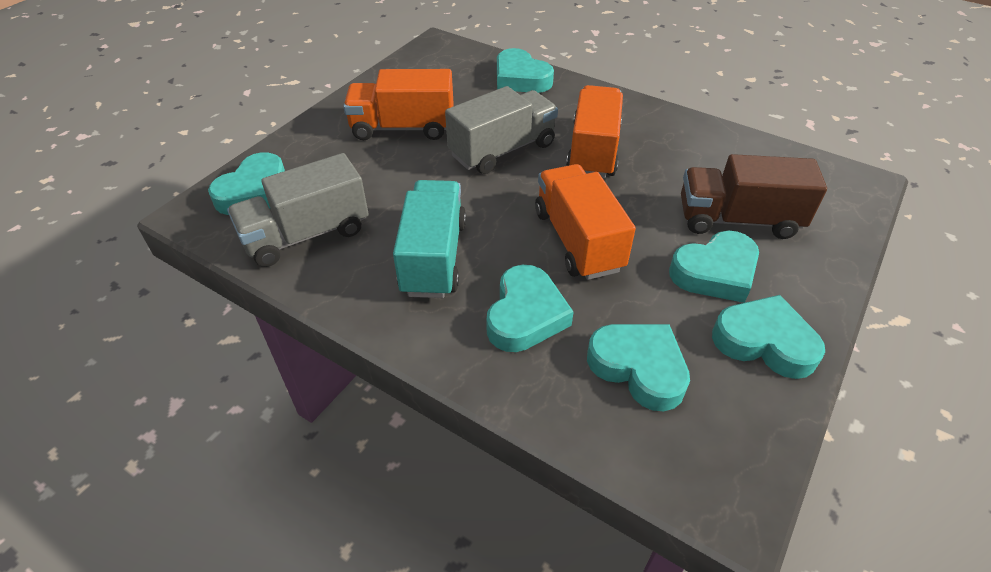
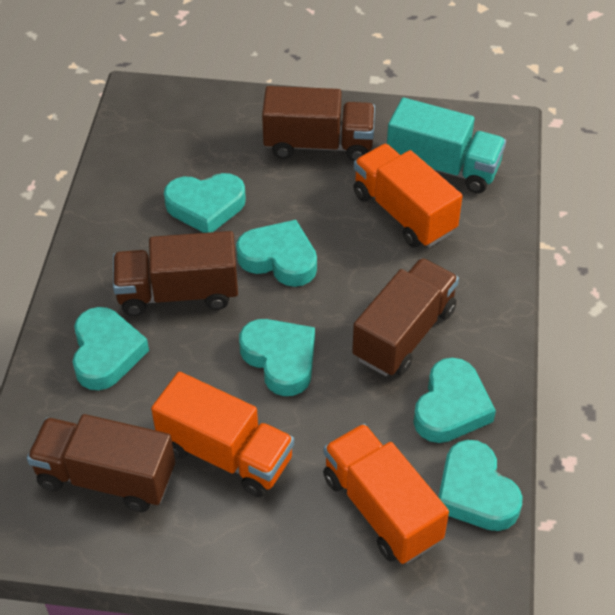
brown truck: [681,154,827,239] = 1 -> [27,414,175,512] [113,231,238,316] [262,86,375,162] [352,258,459,376] = 4
grey truck: [227,153,369,267] [445,86,558,174] = 2 -> none = 0

